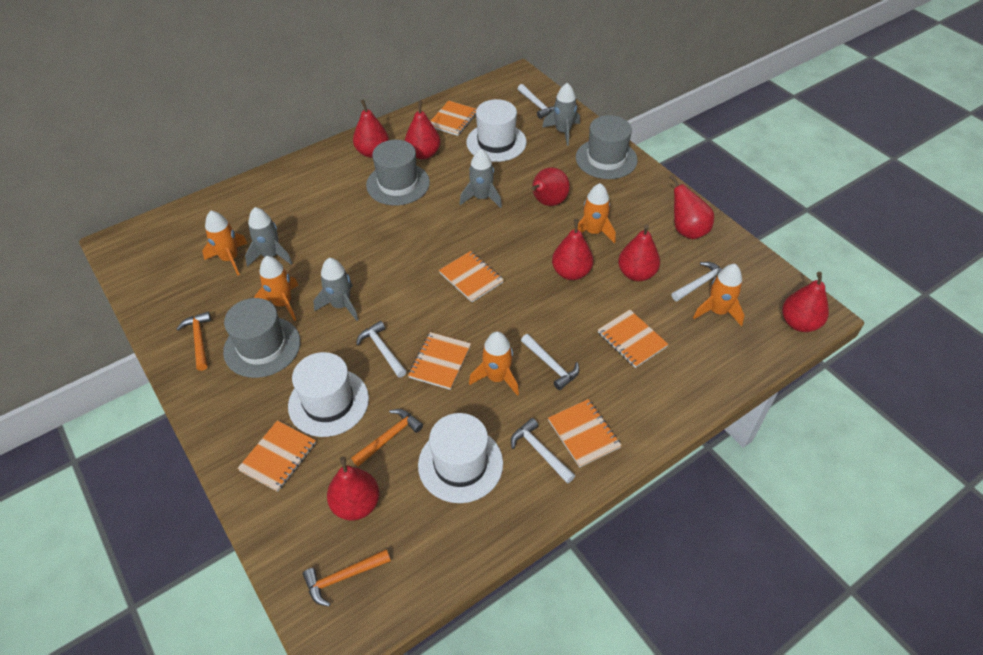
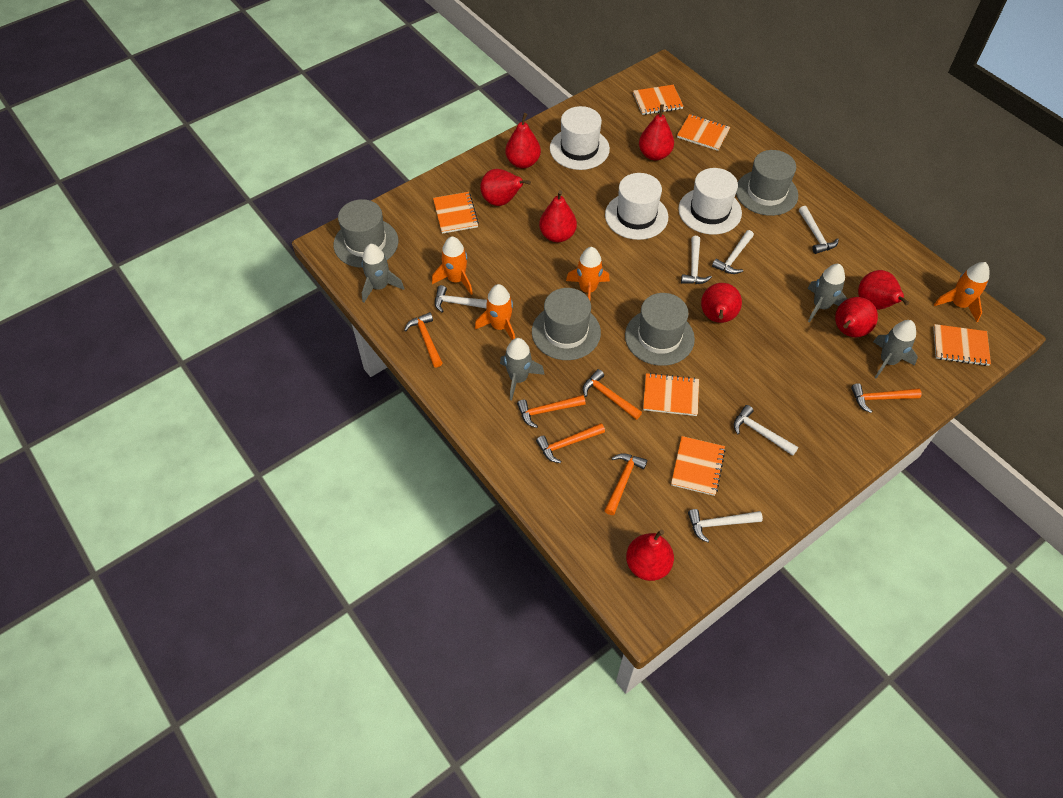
grey hat: [223,298,300,378] [366,140,430,205] [576,115,638,179] = 3 -> [333,199,398,268] [532,288,601,360] [625,293,695,366] [736,150,798,216] = 4
orange hammer: [176,312,211,371] [303,549,391,607] [351,409,423,467] = 3 -> [404,312,442,367] [517,395,586,428] [536,423,605,463] [583,369,642,420] [604,453,647,515] [851,383,921,413] = 6
orange rocket: [202,211,248,276] [254,256,299,321] [469,331,519,396] [573,183,616,243] [693,264,744,326] = 5 -> [432,236,473,295] [475,284,515,340] [566,247,610,300] [934,262,989,322] = 4
white hammer: [356,321,407,378] [511,418,575,484] [518,84,554,119] [521,334,579,390] [671,262,722,301] = 5 -> [435,285,487,313] [681,236,712,284] [688,509,763,543] [712,230,754,274] [734,405,799,456] [799,206,839,254] = 6

